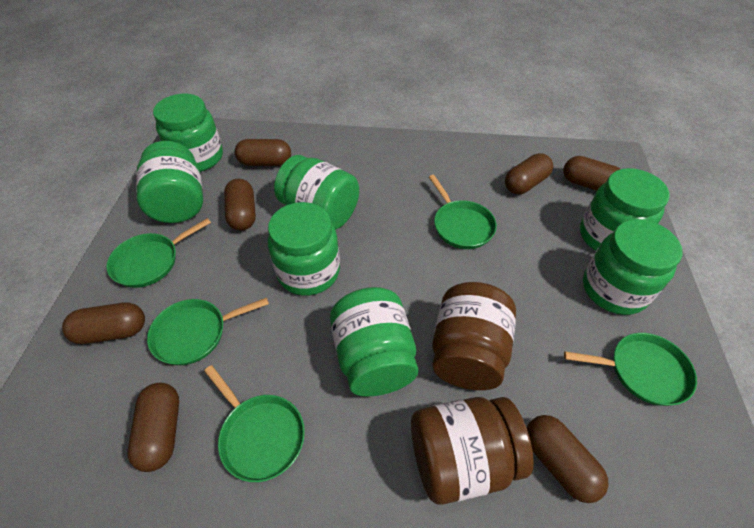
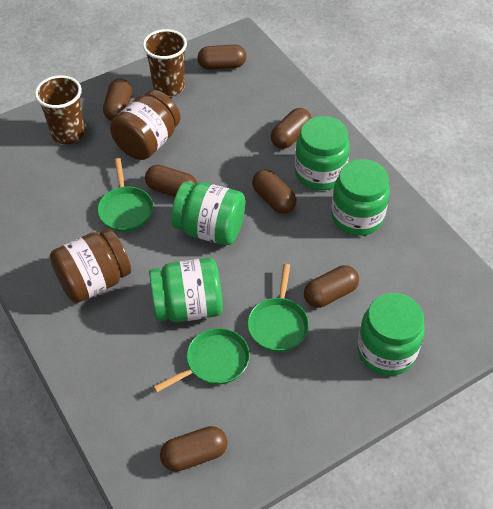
brown cup: none = 0 -> [35,75,85,144] [143,29,187,96] = 2
green jar: [136,141,203,223] [153,94,223,172] [268,202,340,296] [274,155,359,230] [330,287,418,396] [580,168,670,251] [583,219,683,315] = 7 -> [149,258,223,322] [171,182,246,245] [295,116,350,190] [331,159,390,236] [357,293,425,376] = 5
green pan: [106,218,211,288] [147,298,269,365] [204,365,305,482] [429,175,497,249] [564,333,697,406] = 5 -> [97,158,153,232] [154,328,250,392] [247,264,309,352] = 3

